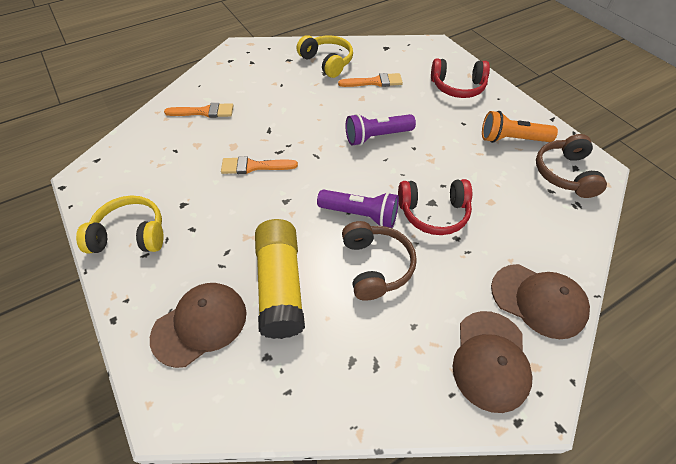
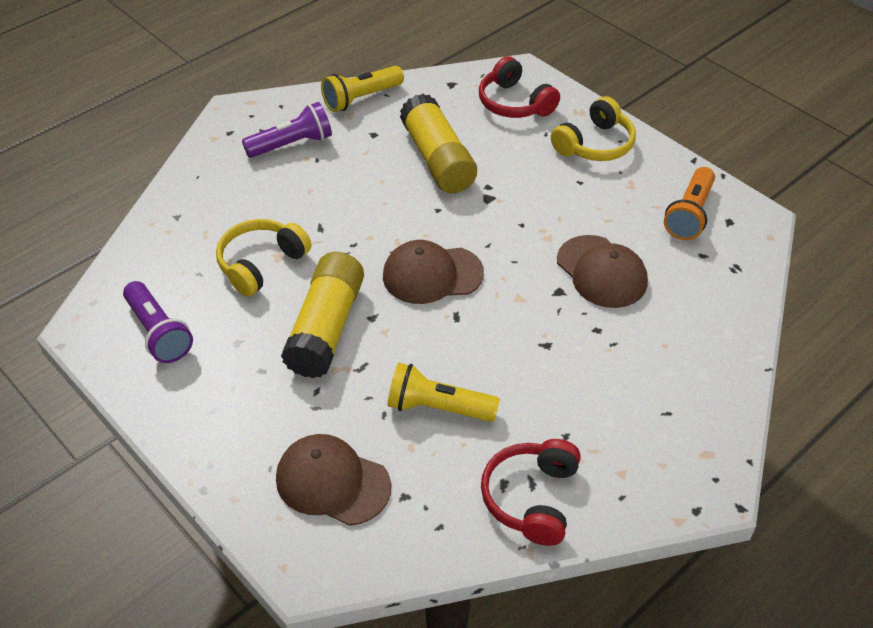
brown headphones: [342,221,417,301] [536,134,607,198] = 2 -> none = 0
orange brush: [164,103,233,118] [221,156,298,174] [338,73,403,87] = 3 -> none = 0
yellow flashlight: none = 0 -> [321,66,404,112] [387,363,500,422] = 2
yellow glue stick: [255,219,305,339] = 1 -> [281,252,364,378] [400,94,477,193] = 2

